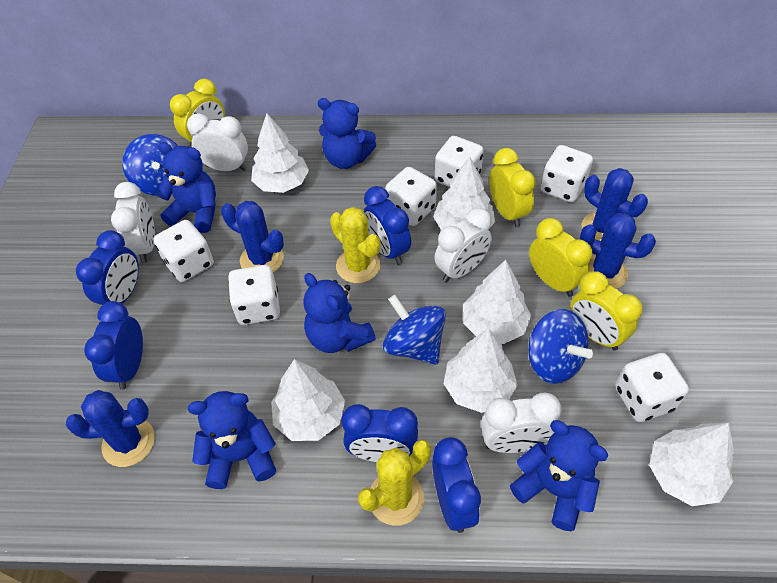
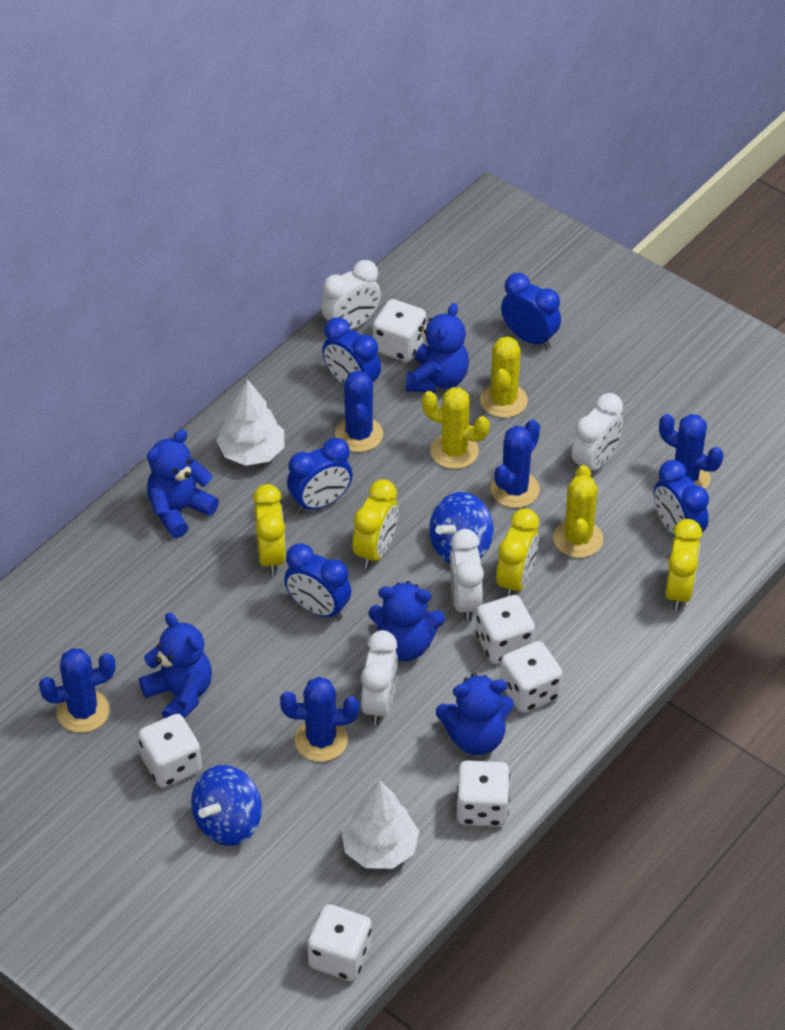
blue cactus: [66,390,155,467] [221,201,284,272] [580,213,656,289] [582,168,648,241] = 4 -> [39,648,116,733] [280,677,360,762] [335,370,383,452] [491,420,540,508] [659,414,724,489] = 5
blue spinning top: [122,134,178,196] [383,295,446,365] [528,309,593,384] = 3 -> [191,765,262,846] [429,492,493,564] = 2
white tree: [251,113,309,193] [271,359,345,441] [433,157,495,230] [443,328,518,413] [463,260,531,344] [649,423,734,506] = 6 -> [217,379,284,466] [341,780,419,869] = 2
yellow cactus: [330,207,380,283] [358,440,431,526] = 2 -> [422,387,490,469] [480,337,528,418] [553,465,603,558] = 3

